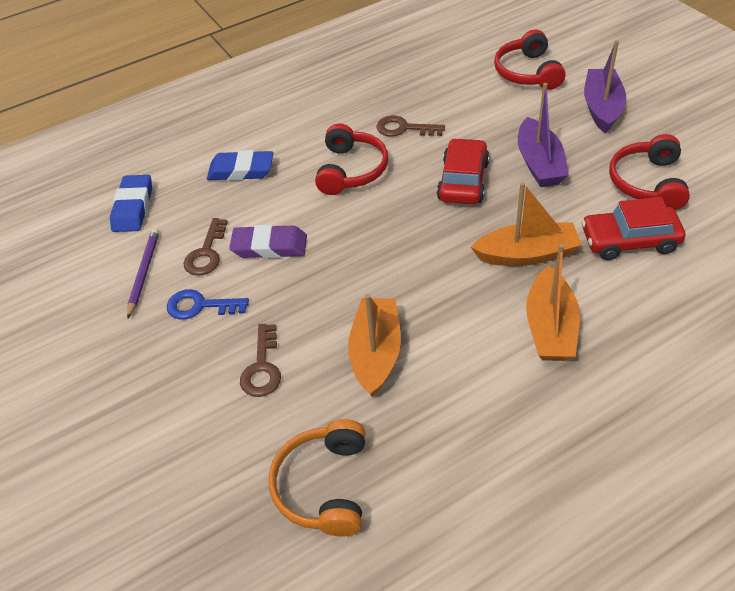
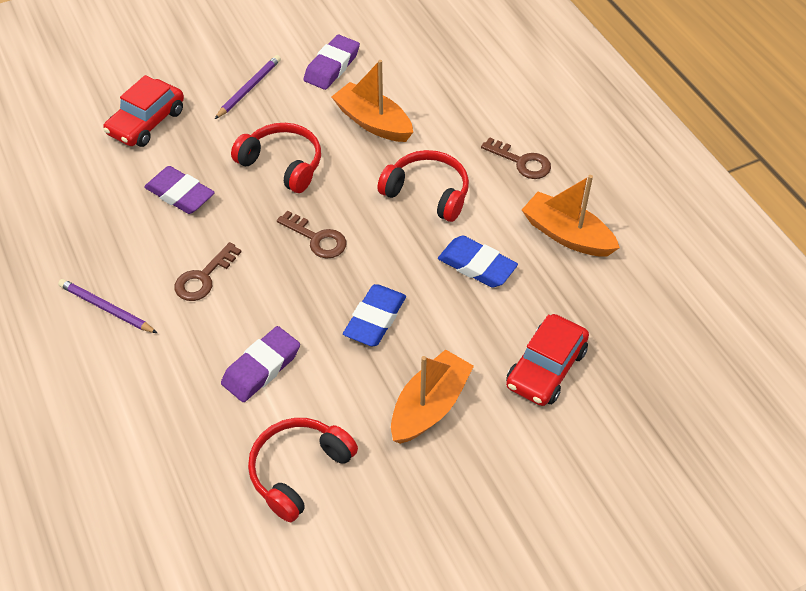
blue key: [167,289,249,320] = 1 -> none = 0
orange headphones: [269,419,365,537] = 1 -> none = 0
purple boat: [518,83,569,187] [584,40,626,133] = 2 -> none = 0
purple eraser: [229,224,307,259] = 1 -> [144,166,215,214] [221,326,300,402] [303,35,360,90] = 3
purple pencil: [127,228,159,318] = 1 -> [58,279,157,333] [215,55,281,119] = 2

